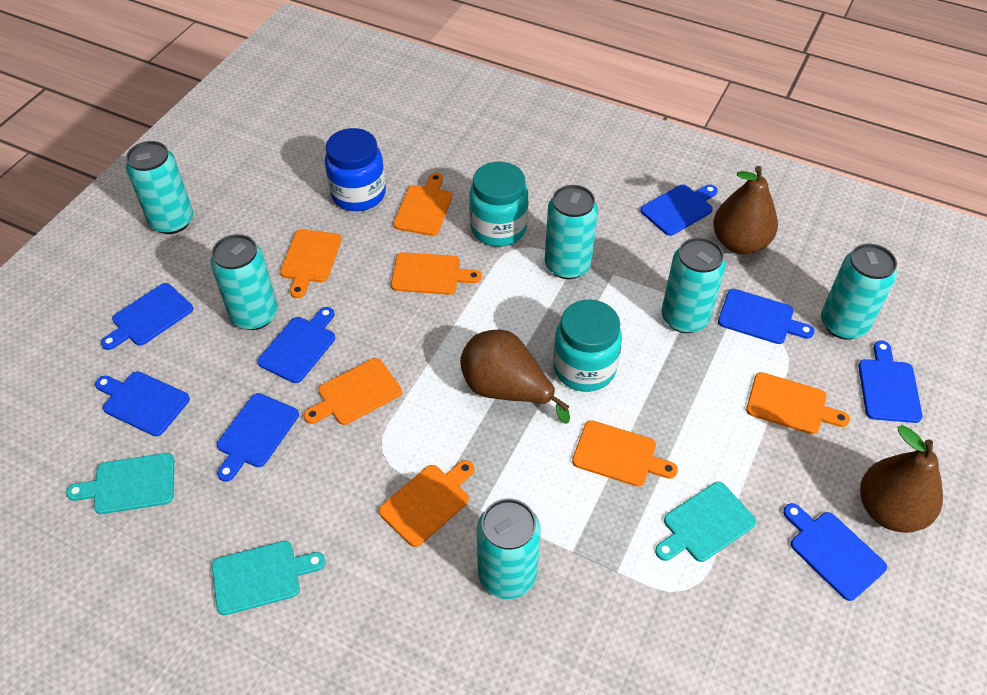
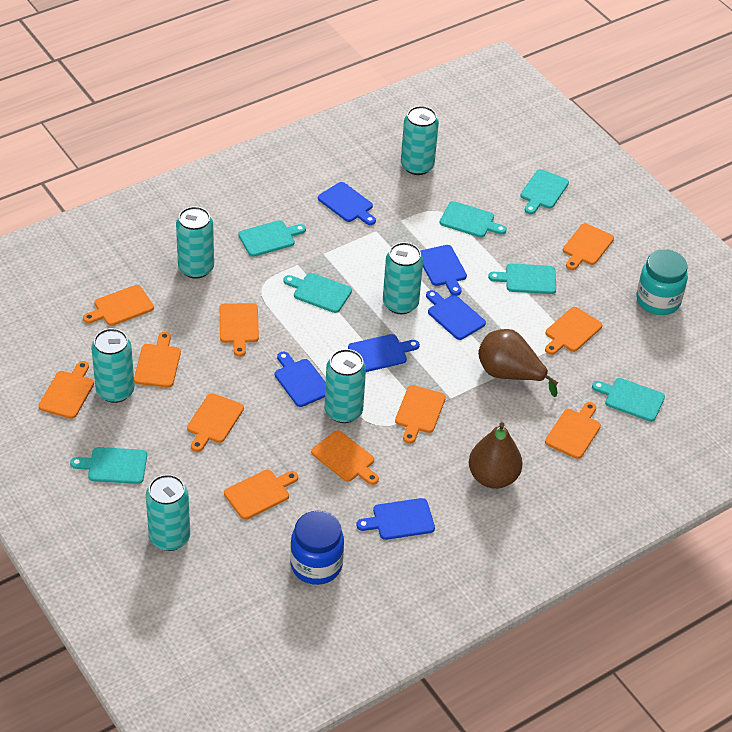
blue cutting board: [95,371,190,436] [101,283,193,350] [217,393,299,482] [257,307,335,383] [640,184,718,236] [718,289,814,344] [783,503,887,601] [858,341,923,423] = 8 -> [275,352,326,407] [318,182,376,225] [348,334,420,372] [357,498,435,540] [420,245,467,296] [426,290,486,340] = 6
brown pear: [460,330,570,424] [713,166,778,254] [860,425,943,533] = 3 -> [469,422,523,489] [478,329,558,397] = 2
orange cutting board: [280,229,342,298] [304,358,402,425] [379,460,475,547] [391,252,482,295] [393,173,452,236] [572,420,678,487] [746,372,850,434] = 7 -> [38,361,94,419] [83,285,154,326] [134,332,181,388] [187,393,244,452] [220,303,259,357] [224,470,298,520] [311,431,379,485] [395,385,446,444] [545,307,602,355] [545,402,601,459] [563,223,614,270] = 11
turquoise cutting board: [66,453,174,514] [212,541,325,615] [655,482,756,562] = 3 -> [70,447,147,484] [238,220,306,257] [283,273,352,313] [440,201,507,237] [488,263,556,294] [520,169,569,214] [592,378,665,422] = 7
turquoise jar: [469,162,528,247] [553,299,622,392] = 2 -> [637,249,688,315] = 1

